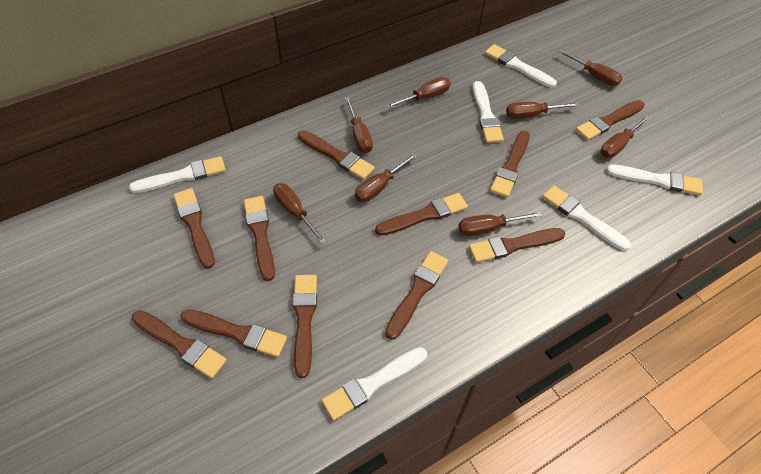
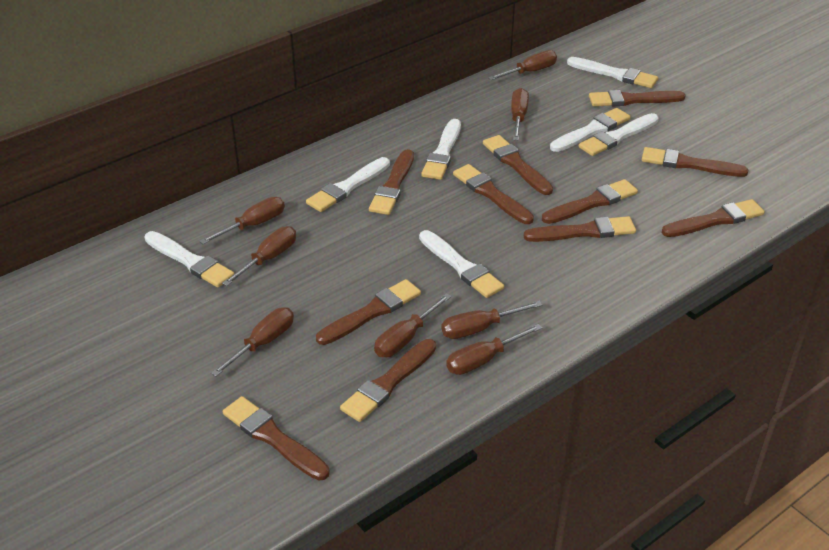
white brush: [129,156,226,193] [322,347,427,421] [473,81,504,143] [485,44,557,88] [543,185,631,251] [606,164,703,195] = 6 -> [145,231,234,287] [306,157,390,212] [419,230,504,298] [421,119,461,180] [550,108,630,152] [567,57,658,88] [579,113,659,156] = 7

